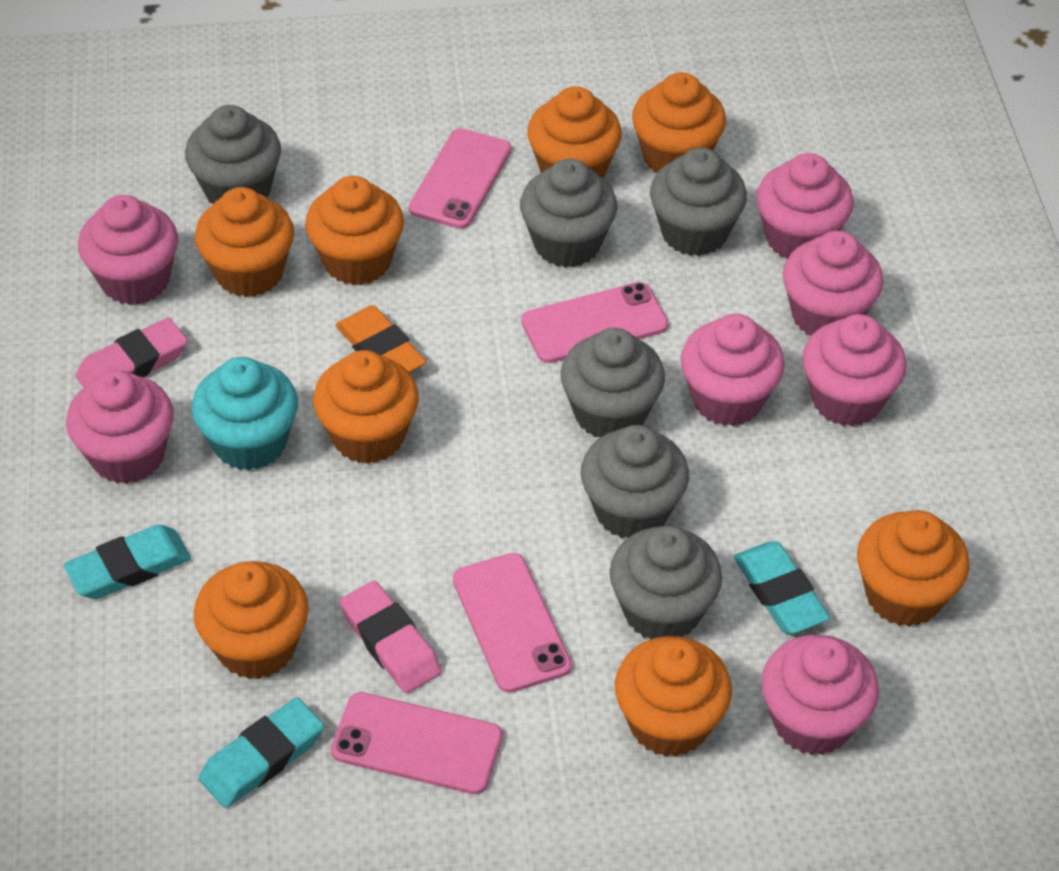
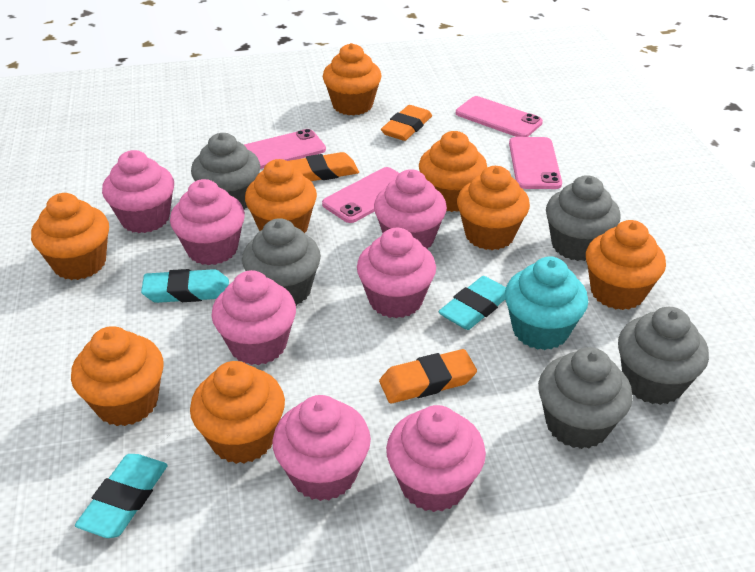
grey cupcake: [185,105,281,204] [520,159,617,268] [561,328,665,437] [581,425,689,538] [609,526,722,640] [650,147,747,256] = 6 -> [191,133,260,209] [242,218,321,306] [538,347,633,449] [546,175,621,261] [618,307,709,405] = 5
orange eraser: [335,305,427,373] = 1 -> [288,152,359,181] [379,349,477,403] [381,105,432,141] = 3
pink eraser: [75,317,188,387] [340,581,442,693] = 2 -> none = 0

